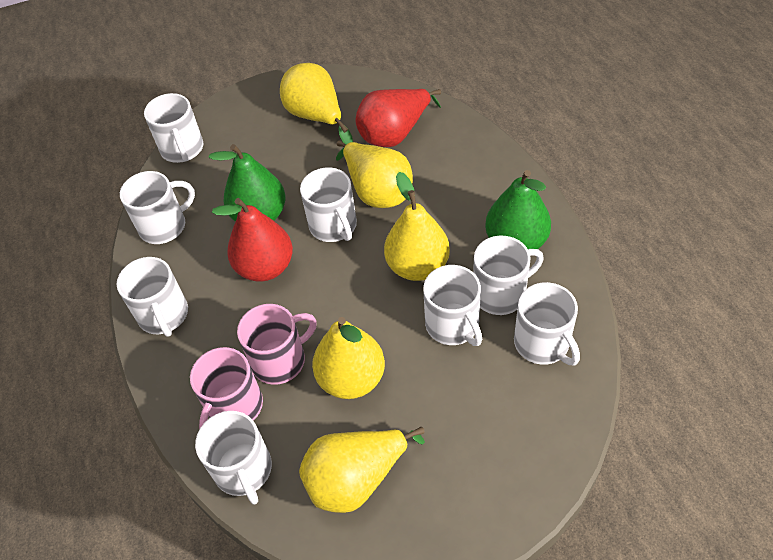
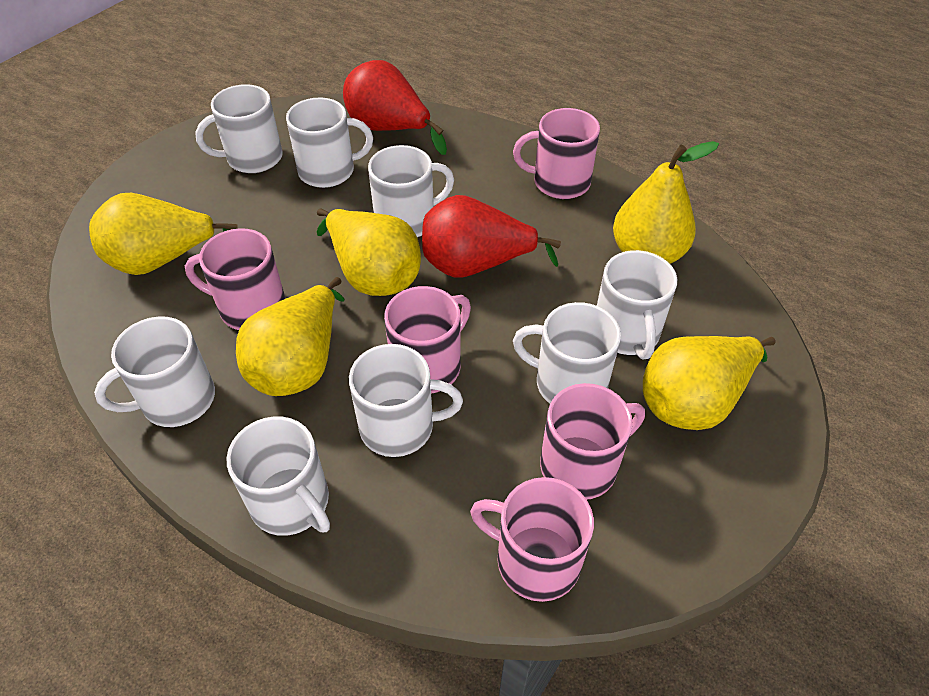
green pear: [208,144,286,222] [485,170,551,249] = 2 -> none = 0
pink mug: [190,347,263,429] [237,304,317,385] = 2 -> [185,228,286,330] [384,286,471,394] [470,477,594,602] [513,108,600,199] [540,383,645,500] = 5

